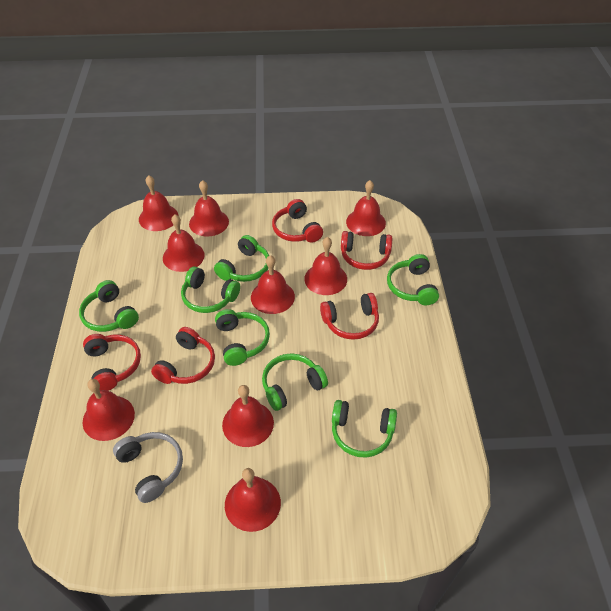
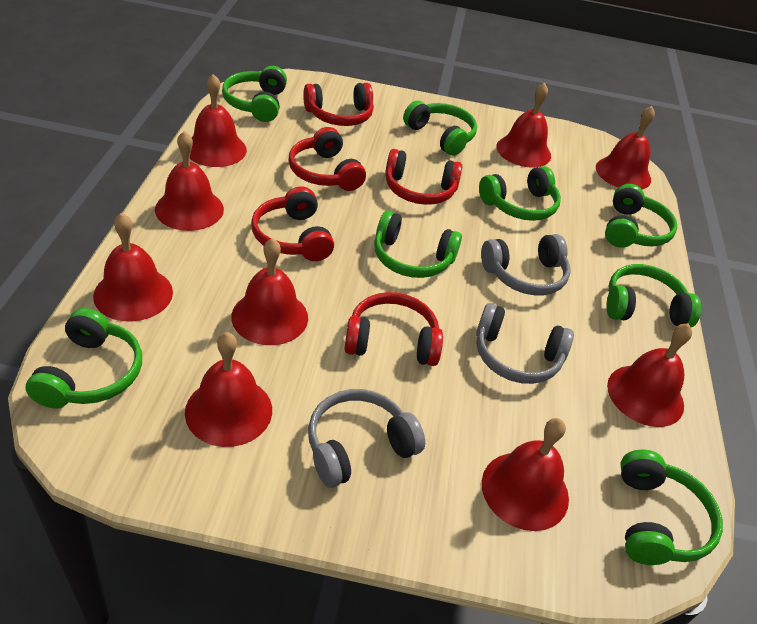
green headphones: [79,280,139,332] [181,266,240,313] [214,235,269,282] [215,309,270,366] [262,353,328,411] [332,400,397,458] [387,254,439,305] = 7 -> [25,308,142,409] [222,66,287,122] [374,211,462,278] [403,101,477,156] [479,166,561,221] [605,184,677,248] [607,264,701,327] [621,450,723,565] = 8
grey headphones: [113,432,183,503] = 1 -> [308,389,425,488] [476,303,574,384] [481,234,571,295] = 3

